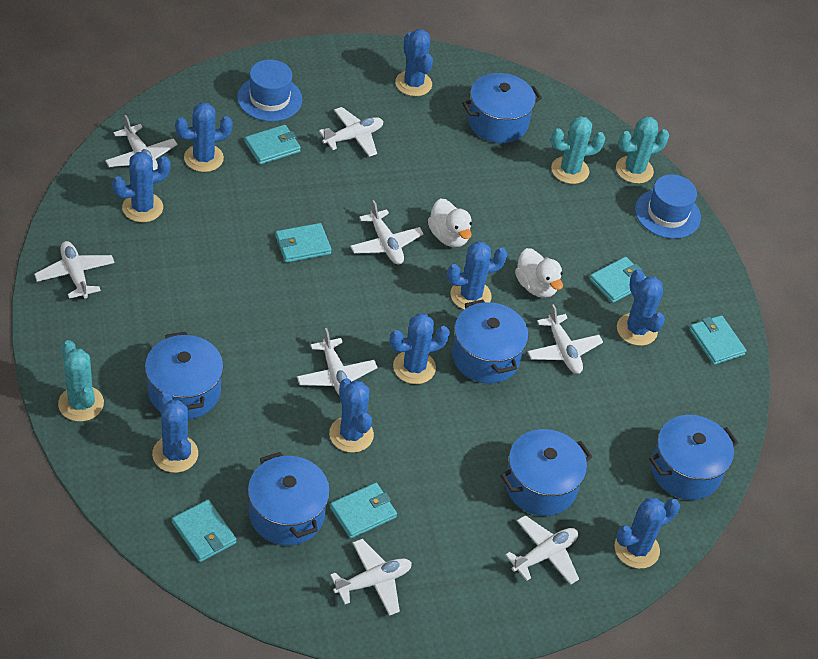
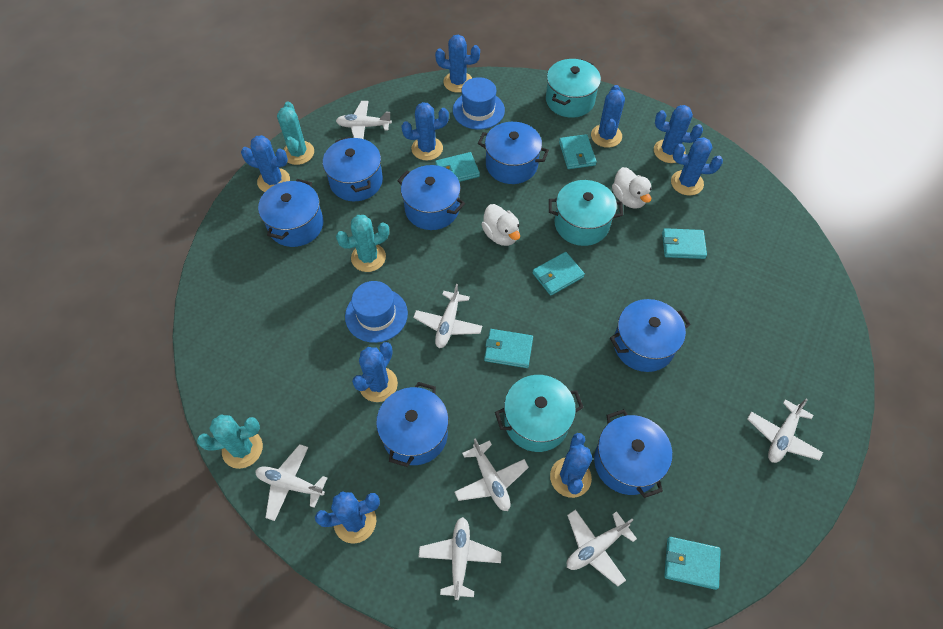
blue pot: [145,332,223,419] [248,452,330,546] [452,299,529,383] [462,73,542,143] [500,429,593,516] [649,415,738,500] = 6 -> [258,179,324,247] [323,137,383,201] [376,382,449,467] [397,165,465,230] [478,122,549,184] [594,409,672,498] [610,299,691,372] = 7
turquoise pot: none = 0 -> [495,375,584,452] [546,59,601,118] [549,180,623,246] = 3
white plane: [34,241,115,299] [105,115,178,170] [297,328,377,395] [319,107,383,157] [330,539,412,616] [350,200,424,264] [505,515,579,585] [527,304,603,374] = 8 -> [255,444,327,521] [336,101,392,139] [413,284,482,348] [419,517,502,600] [455,438,529,511] [567,509,637,586] [748,399,823,463] = 7

